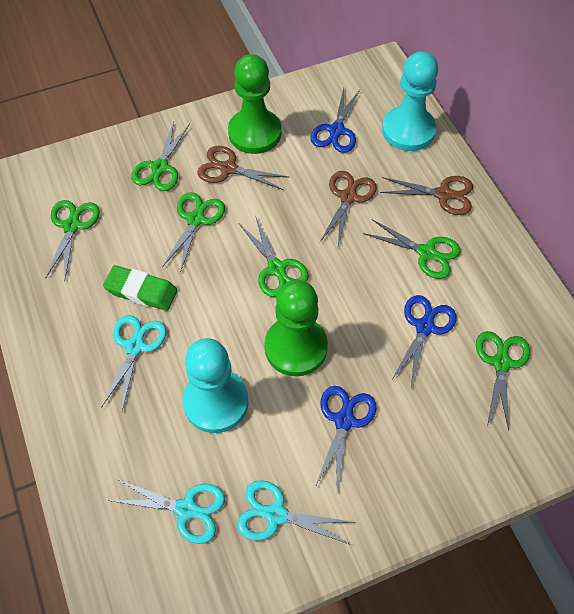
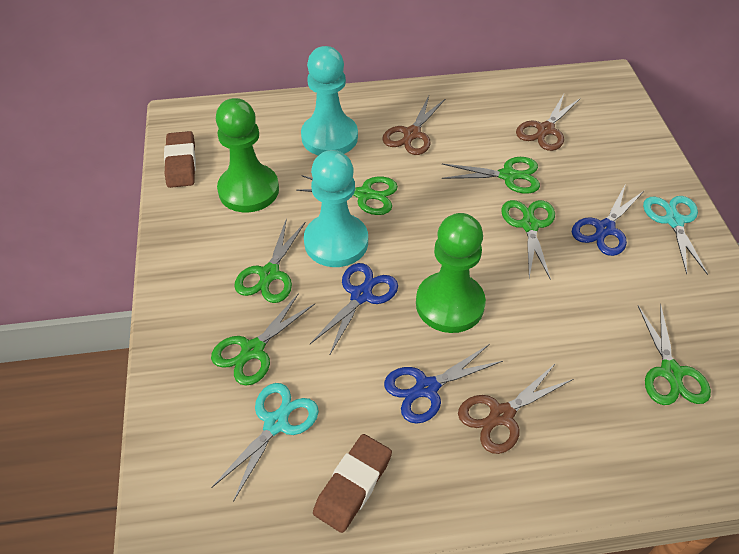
brown eraser: none = 0 -> [164,131,196,188] [313,434,392,533] = 2
green eraser: [103,265,178,311] = 1 -> none = 0
turquoise scissors: [101,315,167,411] [108,479,225,544] [237,480,352,545] = 3 -> [211,383,319,502] [643,196,708,275] = 2

